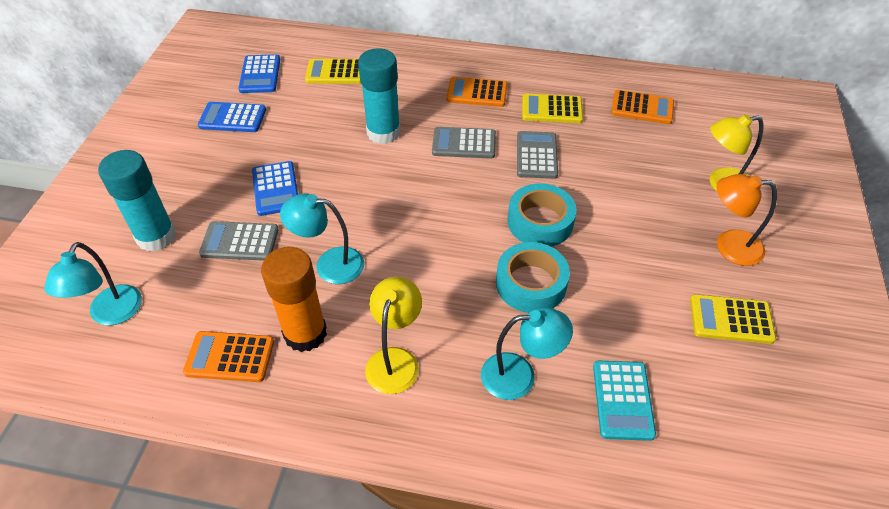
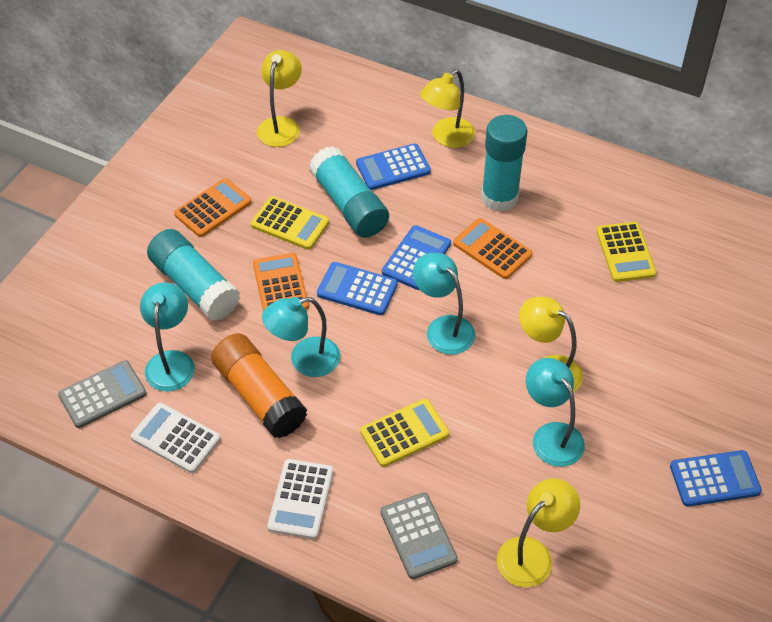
blue calculator: [198,102,266,132] [238,54,280,93] [252,161,298,216] = 3 -> [317,262,398,315] [356,144,431,190] [382,225,451,290] [670,450,762,507] = 4
grey calculator: [199,221,279,261] [432,127,496,159] [517,131,558,179] = 3 -> [58,360,147,428] [380,492,458,579] = 2
orange lamp: [717,174,777,266] = 1 -> none = 0
turquoise calculator: [593,361,656,441] = 1 -> none = 0
turquoise glue stick: [98,150,176,252] [358,48,400,144] = 2 -> [147,229,240,321] [309,146,389,237] [481,115,528,212] = 3
turquoise lamp: [44,242,142,325] [280,193,364,284] [481,307,573,400] = 3 -> [140,282,195,391] [262,297,340,377] [413,253,475,355] [526,358,585,467] = 4
turquoise tape: [496,242,570,313] [507,183,577,247] = 2 -> none = 0
white calculator: none = 0 -> [131,403,221,473] [267,459,334,539] = 2
yellow lamp: [365,276,422,394] [710,114,763,191] = 2 -> [257,50,302,147] [420,69,475,148] [497,478,580,587] [519,297,583,393] = 4

